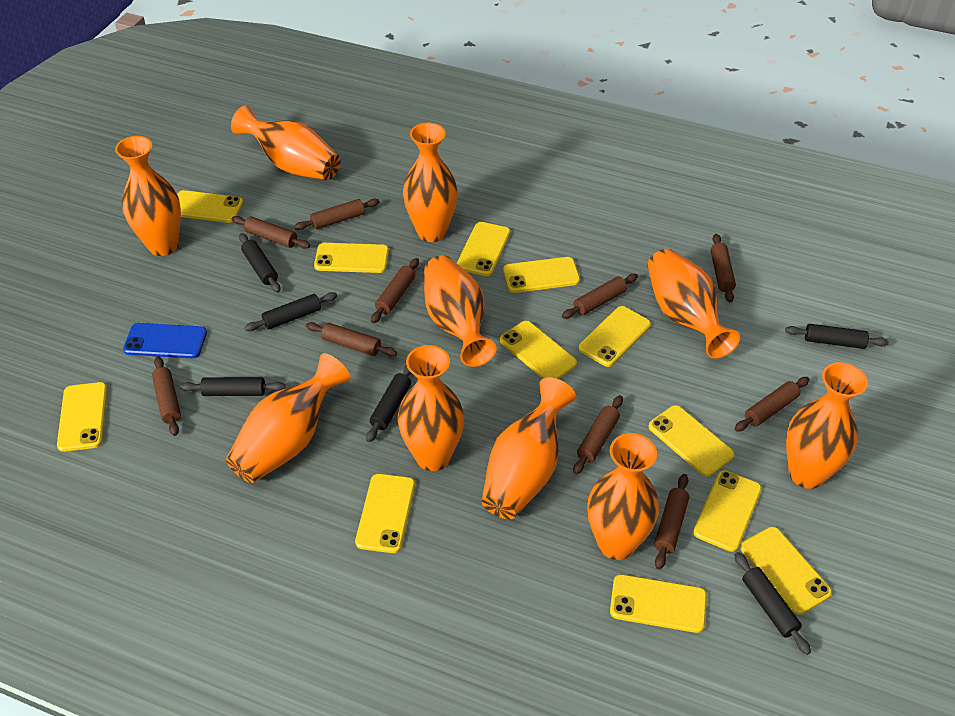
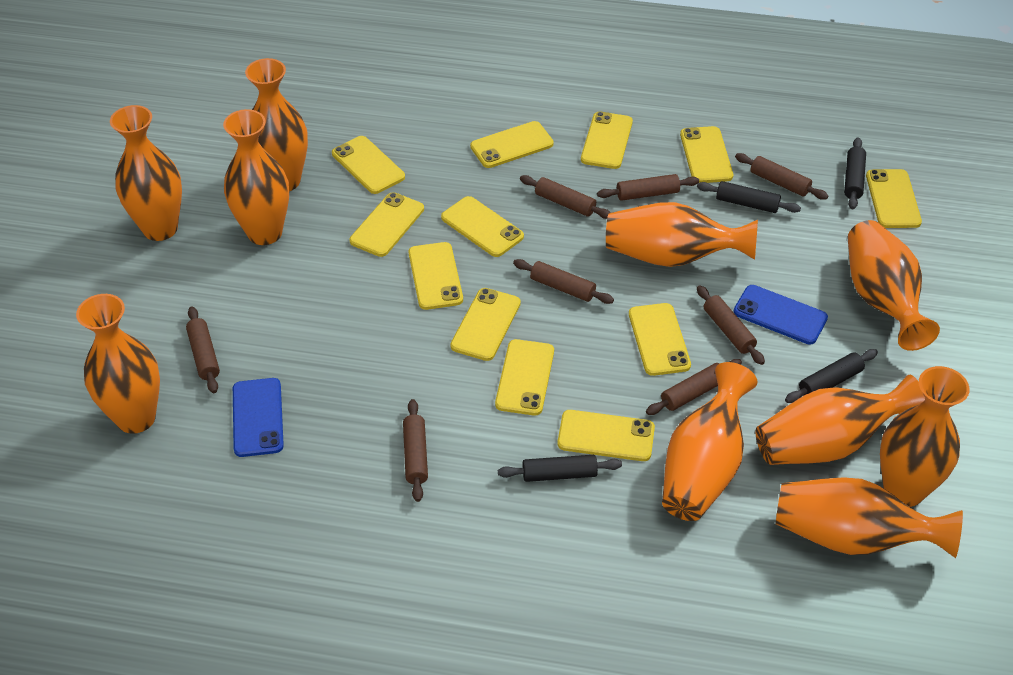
black rolling pin: [180,377,286,396] [239,233,281,293] [245,292,337,331] [366,365,411,442] [734,552,811,655] [785,324,889,349] = 6 -> [498,455,622,482] [697,181,801,213] [785,349,878,403] [844,137,866,209] = 4
blue phone: [123,323,207,358] = 1 -> [233,378,284,457] [733,285,828,344] = 2
brown rolling pin: [152,356,181,436] [232,216,310,249] [294,198,380,230] [306,322,397,357] [371,258,419,323] [562,274,638,319] [573,395,623,474] [654,474,689,569] [711,234,736,303] [735,377,809,432] = 10 -> [186,306,220,393] [403,399,428,502] [513,259,614,304] [520,175,611,219] [597,174,699,201] [646,359,742,415] [697,285,765,365] [735,153,828,200] = 8

